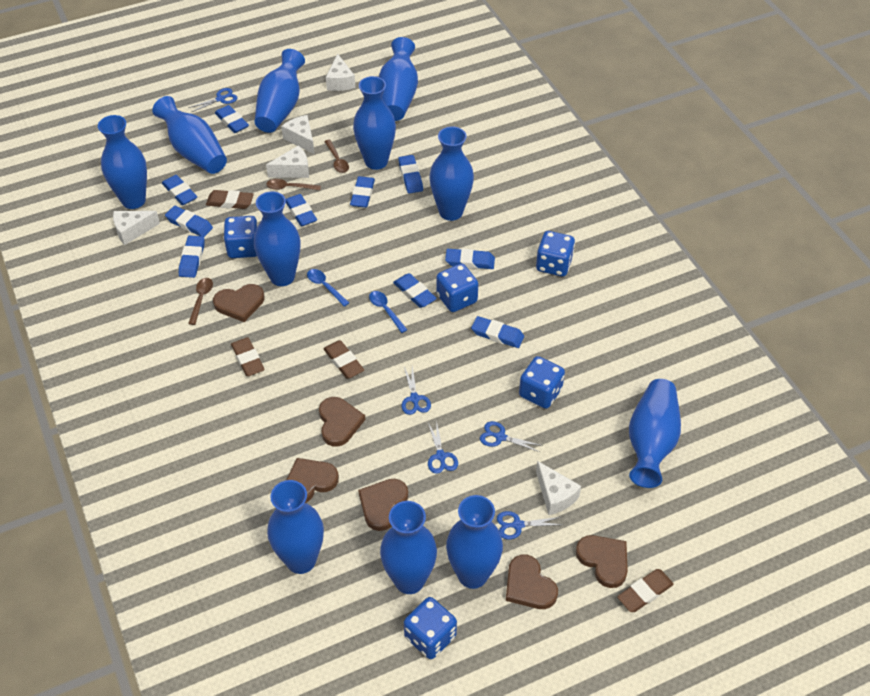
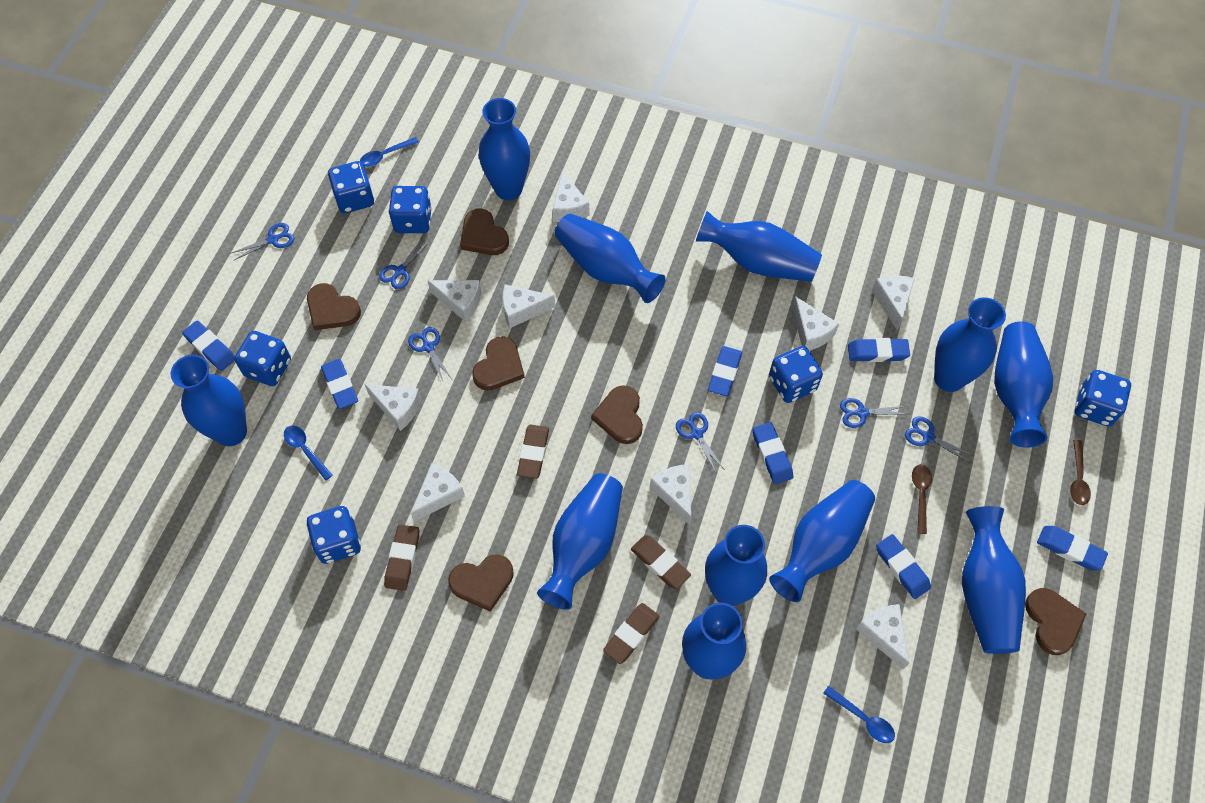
blue dice: [224,216,258,258] [404,597,457,659] [436,263,478,312] [519,356,565,409] [536,231,575,277] = 5 -> [234,331,291,386] [307,506,361,564] [328,161,374,213] [389,186,432,233] [769,346,823,403] [1075,370,1131,426] = 6
blue eraser: [162,175,197,205] [165,206,213,237] [179,235,204,278] [215,105,249,133] [286,194,317,226] [350,176,375,208] [393,273,437,308] [398,155,423,193] [445,249,495,269] [471,316,524,348] = 10 -> [182,320,235,371] [321,359,358,409] [708,346,742,396] [753,422,793,484] [848,338,910,362] [876,534,931,599] [1037,526,1108,571] = 7
blue scissors: [188,88,237,112] [402,366,431,415] [428,420,458,474] [480,421,543,452] [497,511,563,540] = 5 -> [232,223,294,260] [379,239,430,289] [408,327,452,381] [676,412,724,473] [840,398,908,428] [905,416,974,463] = 6
blue spoon: [307,269,349,307] [369,291,407,333] = 2 -> [284,425,333,481] [360,137,419,166] [823,686,895,743] = 3
brown spoon: [188,278,213,325] [266,179,321,190] [324,140,349,173] = 3 -> [912,464,932,534] [1070,440,1091,505] = 2
white cheese: [113,211,160,245] [266,145,309,178] [281,115,314,154] [326,54,355,91] [536,461,581,515] = 5 -> [365,384,421,431] [411,463,465,522] [427,280,481,322] [502,284,555,328] [553,170,590,222] [650,464,691,525] [792,296,839,351] [856,604,909,670] [872,276,915,331] = 9

